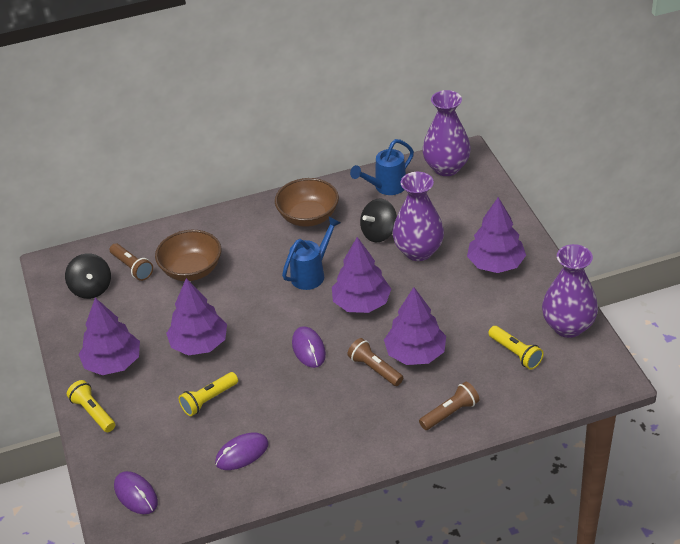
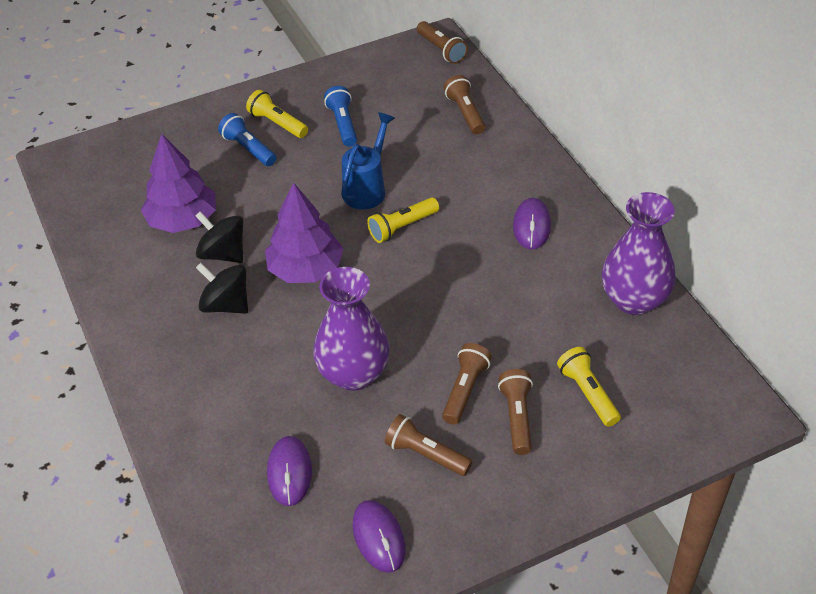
blue flashlight: none = 0 -> [218,113,276,166] [324,86,357,147] = 2
blue watering can: [282,217,341,290] [350,139,414,195] = 2 -> [341,112,395,210] = 1
brown bowl: [155,230,221,281] [275,178,339,227] = 2 -> none = 0
brown flashlight: [110,243,153,281] [348,338,403,386] [419,382,480,430] = 3 -> [385,414,472,476] [417,21,468,64] [442,343,492,425] [444,75,485,134] [498,369,533,455] = 5
purple tree: [78,298,140,375] [166,278,227,355] [332,237,391,313] [384,287,446,365] [467,197,526,273] = 5 -> [141,134,216,233] [265,183,343,283] = 2
purple vase: [392,172,444,261] [422,90,471,176] [542,244,598,338] = 3 -> [313,267,390,391] [602,192,676,315] = 2

